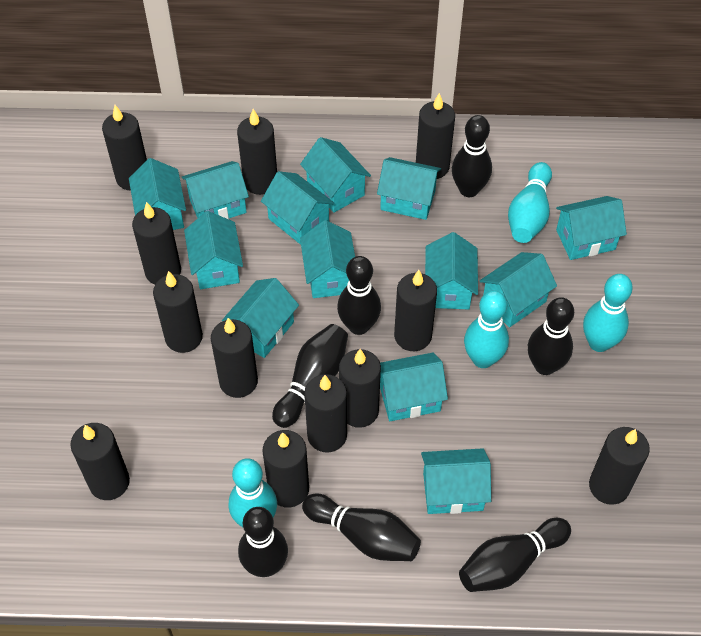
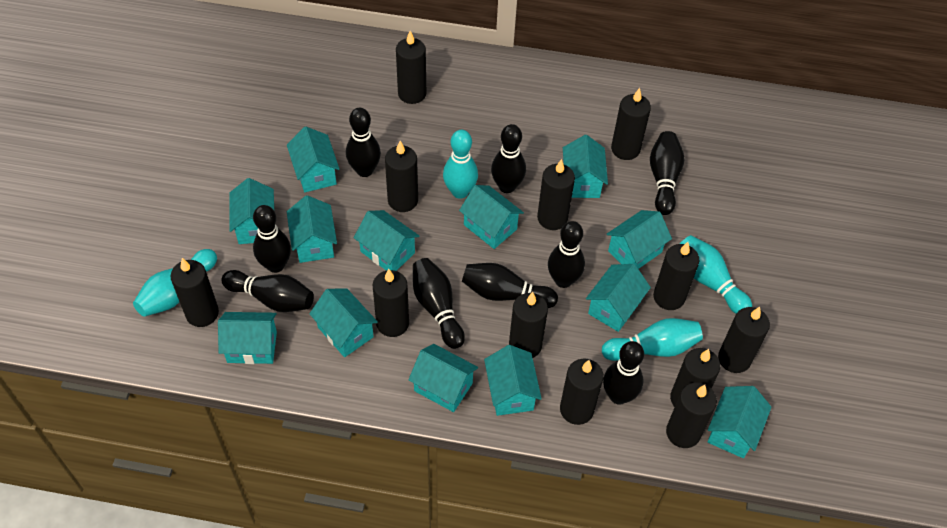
black bowling pin: [238,507,288,577] [272,324,348,428] [302,493,421,561] [337,256,381,335] [452,115,492,197] [459,518,571,592] [528,297,574,375] = 7 -> [221,270,314,312] [253,205,291,273] [346,108,381,177] [413,258,465,349] [462,263,558,308] [491,124,526,193] [548,221,585,288] [603,341,644,405] [650,131,684,215] = 9

